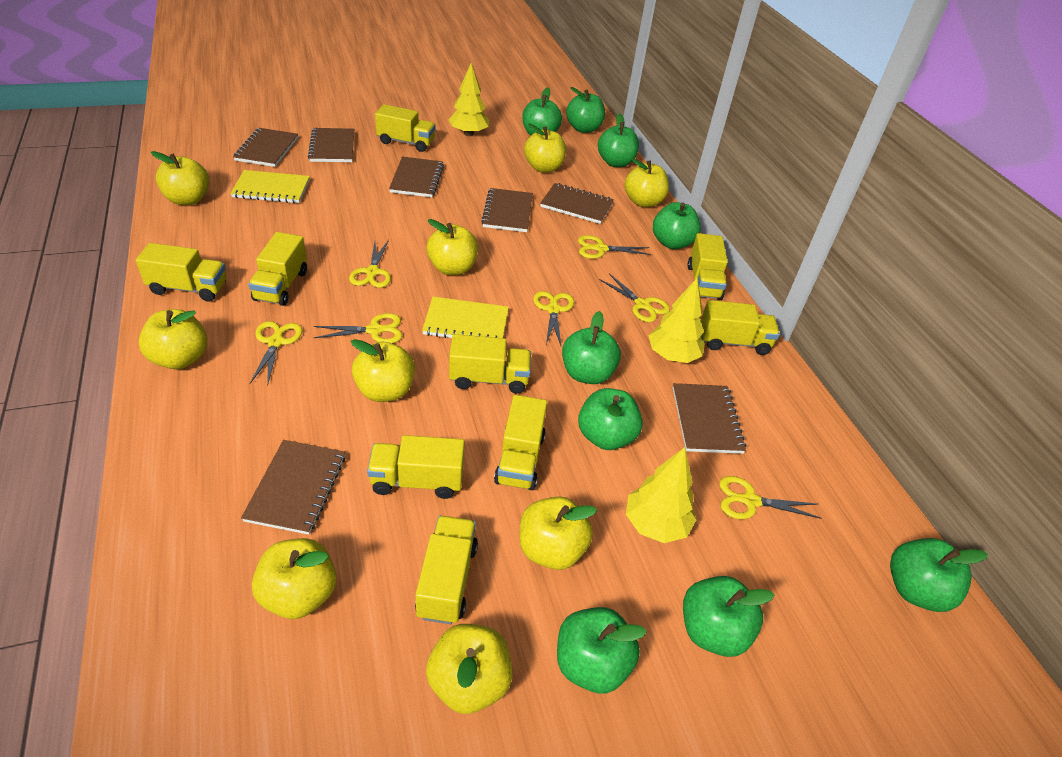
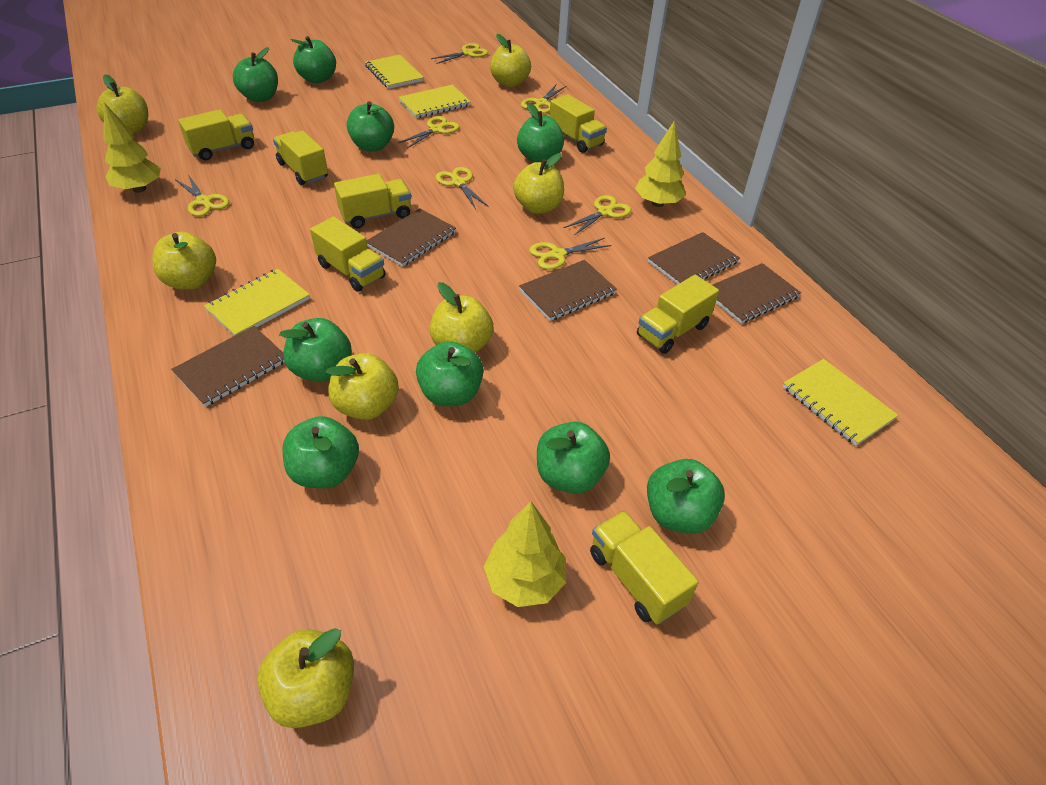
brown notebook: [233,128,298,167] [241,440,345,535] [308,128,354,162] [389,157,444,197] [481,188,533,232] [540,183,614,224] [673,383,746,454] = 7 -> [171,326,285,407] [367,208,456,267] [519,260,617,321] [648,232,740,285] [713,263,801,324] = 5
yellow apple: [139,309,207,369] [151,151,209,205] [252,538,336,619] [351,339,415,402] [426,219,478,275] [426,624,512,714] [519,497,597,570] [524,123,566,173] [624,158,669,207] = 9 -> [96,74,148,134] [152,232,216,290] [257,628,354,728] [326,353,399,420] [430,282,493,352] [490,34,531,87] [513,153,564,214] = 7
yellow notebook: [230,170,310,203] [422,297,509,338] = 2 -> [204,269,310,336] [365,55,424,89] [398,85,471,118] [783,359,898,446] = 4
yellow truck: [136,243,226,302] [248,232,307,306] [367,435,465,499] [375,104,436,152] [415,516,478,624] [449,334,531,394] [494,395,547,490] [687,233,728,300] [701,300,780,355] = 9 -> [178,109,254,160] [273,131,328,185] [310,217,385,292] [334,174,411,228] [550,94,607,153] [590,511,698,624] [637,275,719,354] = 7

